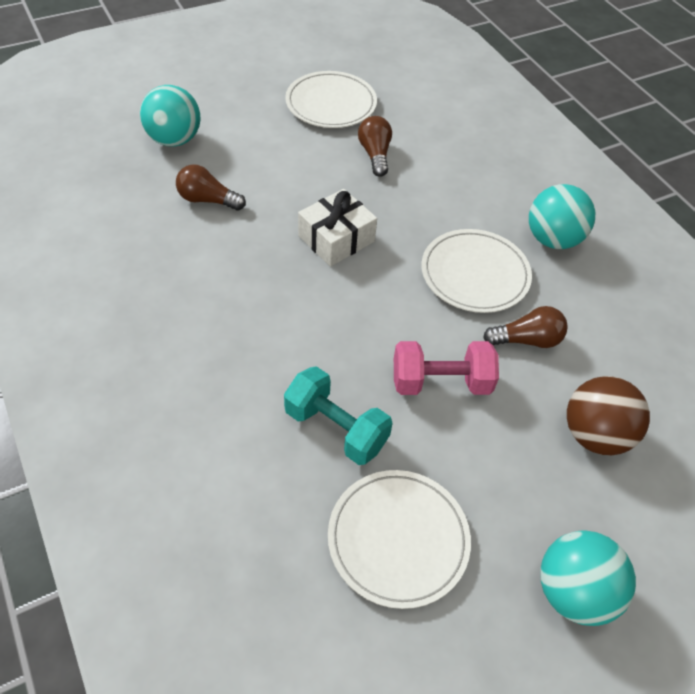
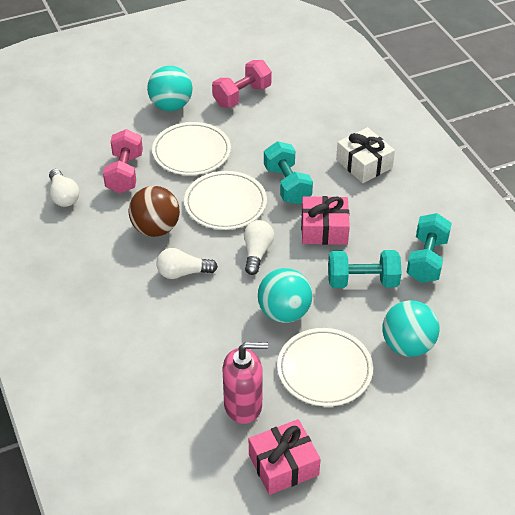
brown light bulb: [176,164,246,211] [358,116,392,177] [483,306,568,348] = 3 -> none = 0
pink dumbbell: [394,341,499,395] = 1 -> [103,129,143,193] [212,60,272,108] = 2
pink gift: none = 0 -> [249,419,321,495] [301,196,350,245] = 2
pink soap dispenser: none = 0 -> [223,342,268,424] = 1
turquoise dumbbell: [284,366,393,465] = 1 -> [264,141,313,204] [328,250,402,288] [406,213,452,283] = 3
white light bulb: none = 0 -> [49,169,79,207] [156,248,218,279] [244,220,274,275] = 3

